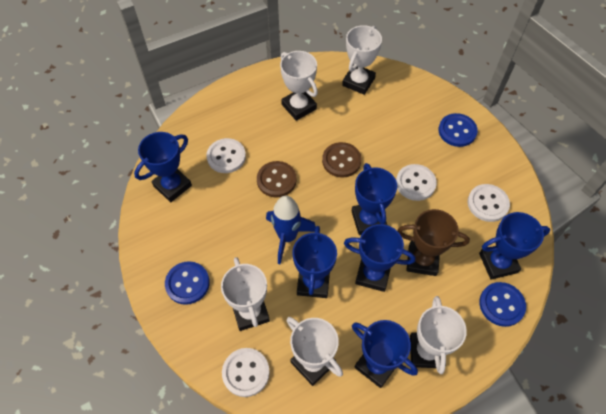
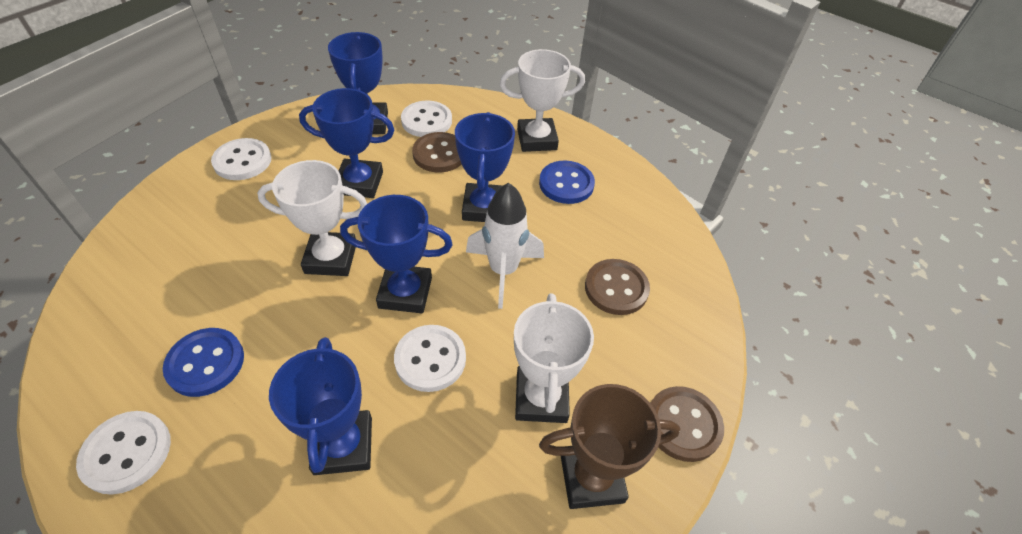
blue button: [165,261,210,305] [439,113,478,147] [479,282,526,327] = 3 -> [163,328,244,397] [539,160,595,204] = 2
blue rocket: [266,196,316,264] = 1 -> none = 0
blue trophy: [134,132,192,202] [293,226,337,298] [344,224,415,292] [352,163,397,235] [352,320,418,388] [479,212,550,280] = 6 -> [269,337,372,475] [299,88,394,198] [328,32,388,134] [340,195,453,313] [455,112,515,222] = 5
brown button: [257,161,297,198] [322,142,361,178] = 2 -> [412,132,462,172] [585,259,650,315] [651,386,724,462] = 3
white rocket: none = 0 -> [466,183,544,309] = 1
white trophy: [221,257,270,331] [280,51,318,121] [287,317,343,386] [342,25,382,95] [410,296,467,374] = 5 -> [257,160,367,276] [500,49,585,152] [514,293,594,423] = 3

